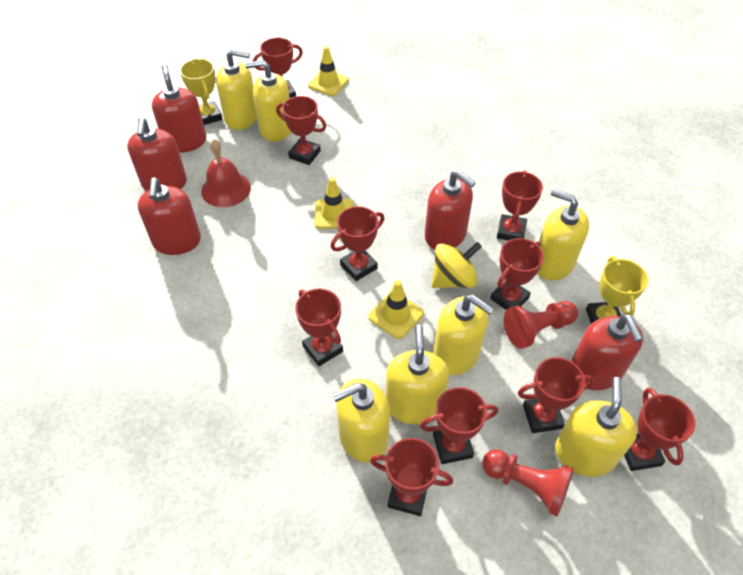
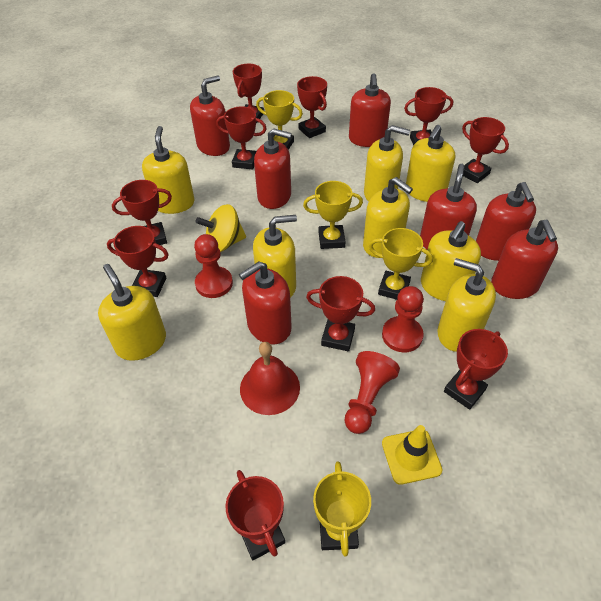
red pawn: [482,449,574,516] [504,301,578,349] = 2 -> [194,234,233,298] [345,351,400,434] [382,286,424,352] = 3
red soap dispenser: [127,118,187,191] [138,177,201,255] [152,64,206,153] [425,170,476,249] [571,314,643,390] = 5 -> [190,75,230,156] [239,261,292,344] [254,128,292,209] [349,74,391,147] [420,164,477,250] [476,182,536,261] [491,220,558,299] = 7
yellow soap dispenser: [216,49,257,130] [245,60,291,142] [332,378,390,463] [386,325,449,424] [433,295,494,375] [537,189,589,280] [555,377,637,477] = 7 -> [98,264,166,361] [142,126,195,214] [253,215,297,298] [363,177,413,258] [364,125,410,202] [406,125,455,202] [421,221,481,301] [437,258,496,352] = 8
yellow traffic cone: [308,46,349,96] [315,177,353,229] [368,280,424,339] = 3 -> [382,425,442,485] = 1
yellow trophy: [180,59,222,125] [586,256,648,324] = 2 -> [256,90,303,150] [303,181,363,249] [313,461,371,557] [369,228,433,300] = 4

